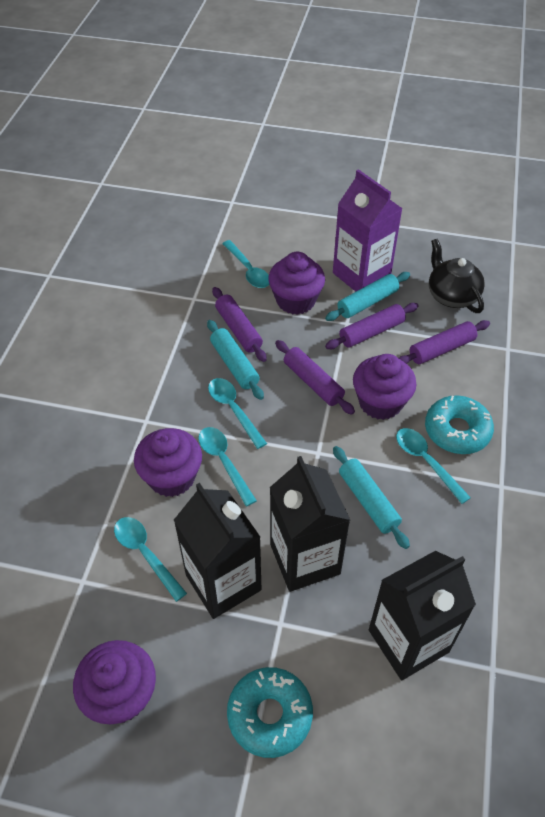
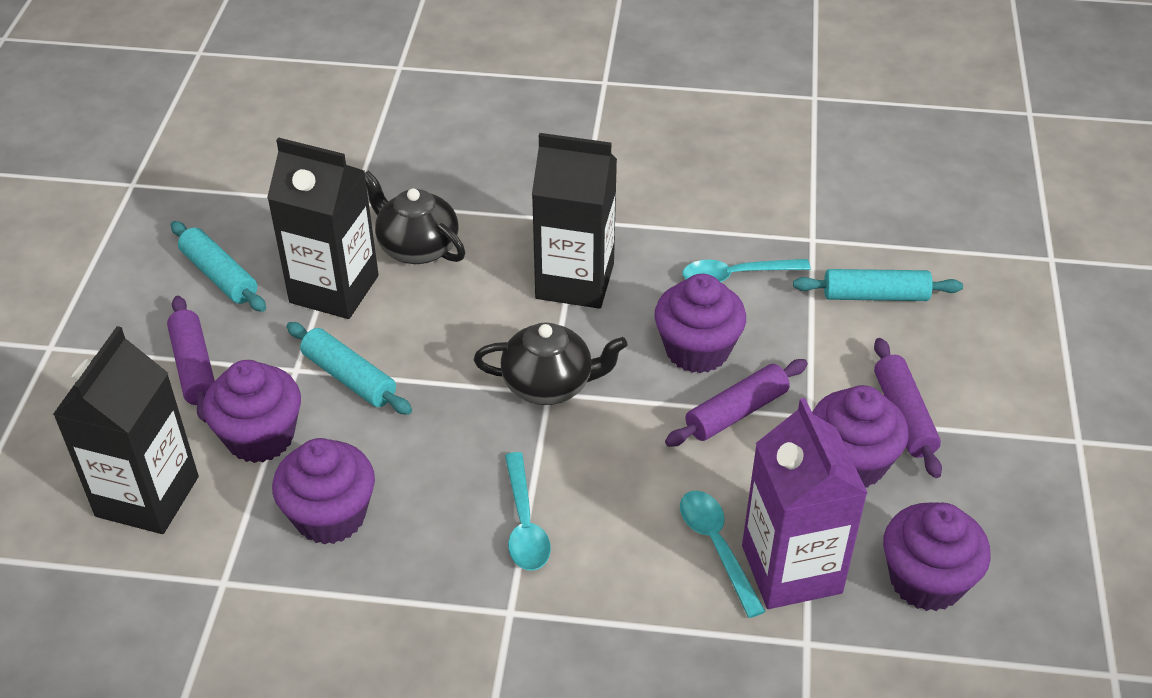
black teapot: [429,239,485,313] = 1 -> [365,171,465,264] [474,322,627,405] = 2
purple cupcake: [73,640,156,724] [134,428,202,497] [268,252,325,315] [353,354,416,420] = 4 -> [203,360,301,463] [272,438,375,545] [654,274,746,373] [812,385,909,488] [883,502,991,611] = 5
purple rolling pin: [212,287,267,362] [275,340,355,415] [325,303,418,349] [399,320,490,364] = 4 -> [167,296,215,422] [665,359,808,447] [874,338,942,478] = 3
turquoise donut: [227,667,313,758] [425,395,494,454] = 2 -> none = 0
turquoise spoon: [114,517,187,602] [198,427,257,506] [208,378,267,449] [222,240,269,288] [396,428,471,504] = 5 -> [505,452,551,571] [680,490,766,618] [683,259,811,282] = 3

